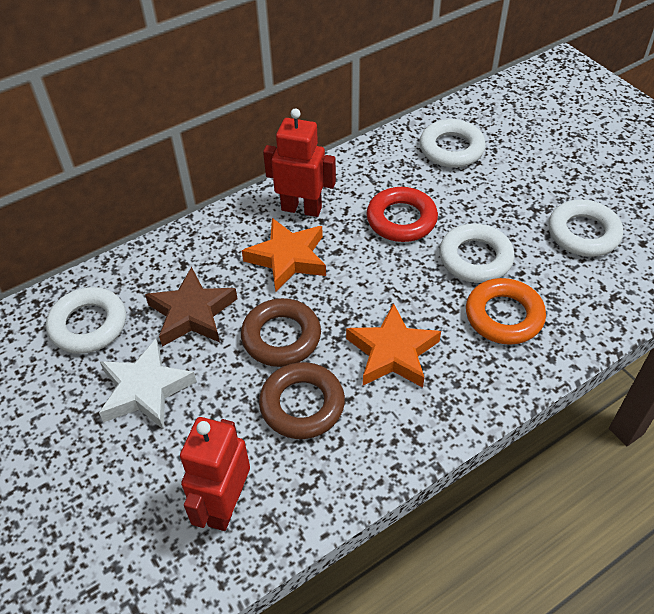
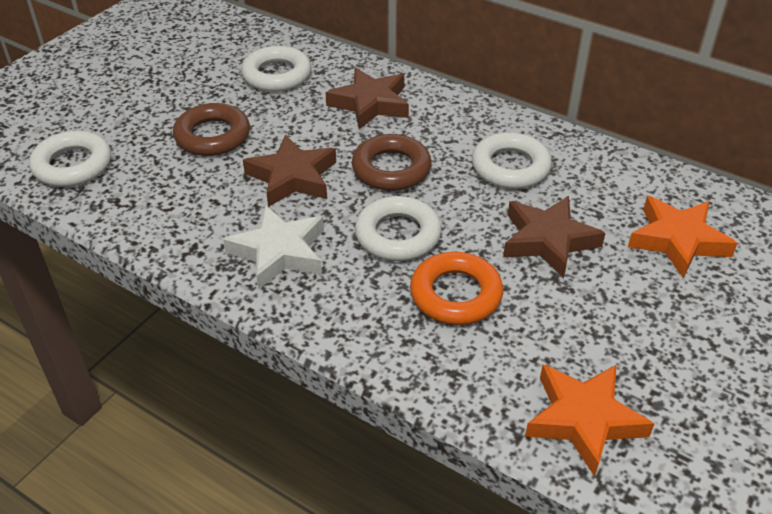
brown star: [145,267,238,347] = 1 -> [243,135,336,207] [326,68,409,129] [503,196,606,278] = 3
red ring: [366,187,438,242] = 1 -> none = 0
red robot: [180,417,250,531] [263,108,336,217] = 2 -> none = 0

